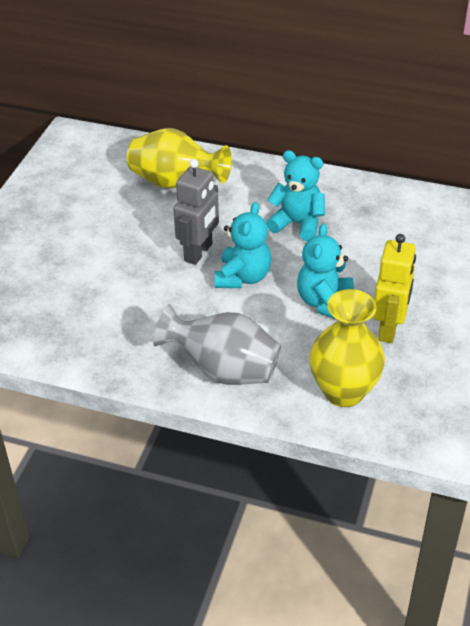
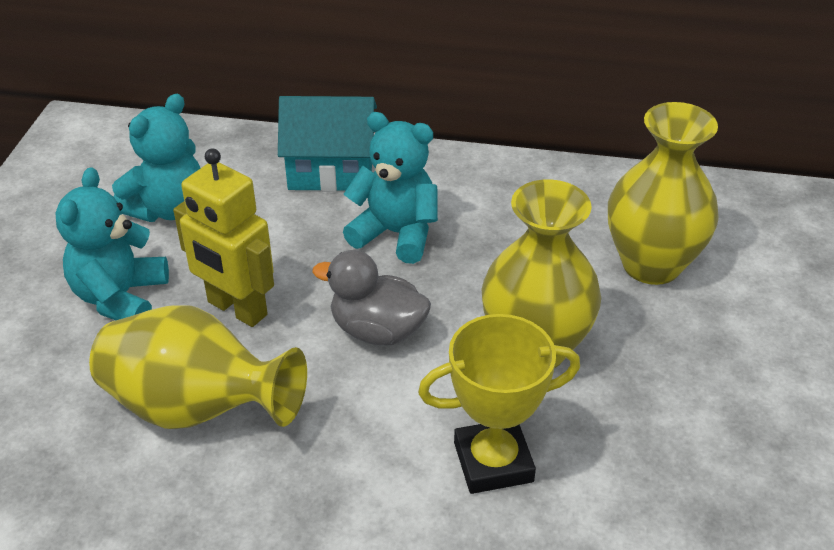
grey duck: none = 0 -> [312,250,431,345] = 1
grey robot: [173,159,219,265] = 1 -> none = 0
grey vase: [153,304,281,385] = 1 -> none = 0
turquoise house: none = 0 -> [278,96,377,192] = 1
yellow trophy: none = 0 -> [418,314,580,494] = 1
yellow vase: [127,128,232,189] [309,289,385,407] = 2 -> [89,305,307,429] [482,180,601,368] [608,102,719,285] = 3

